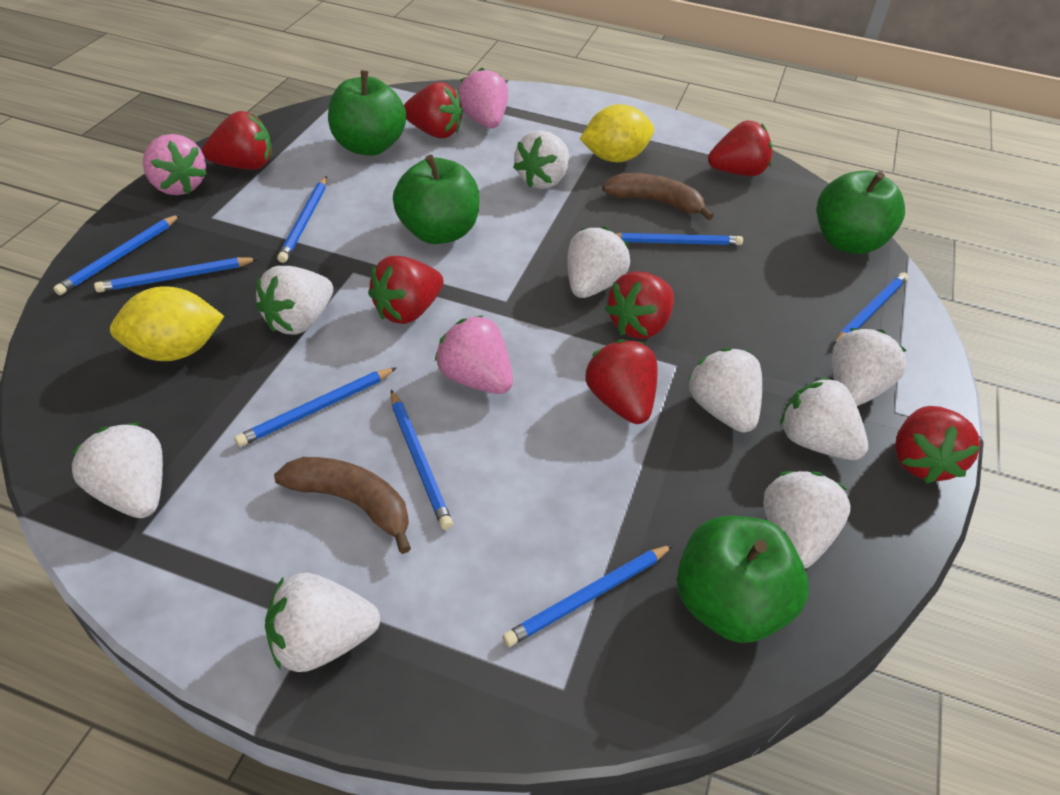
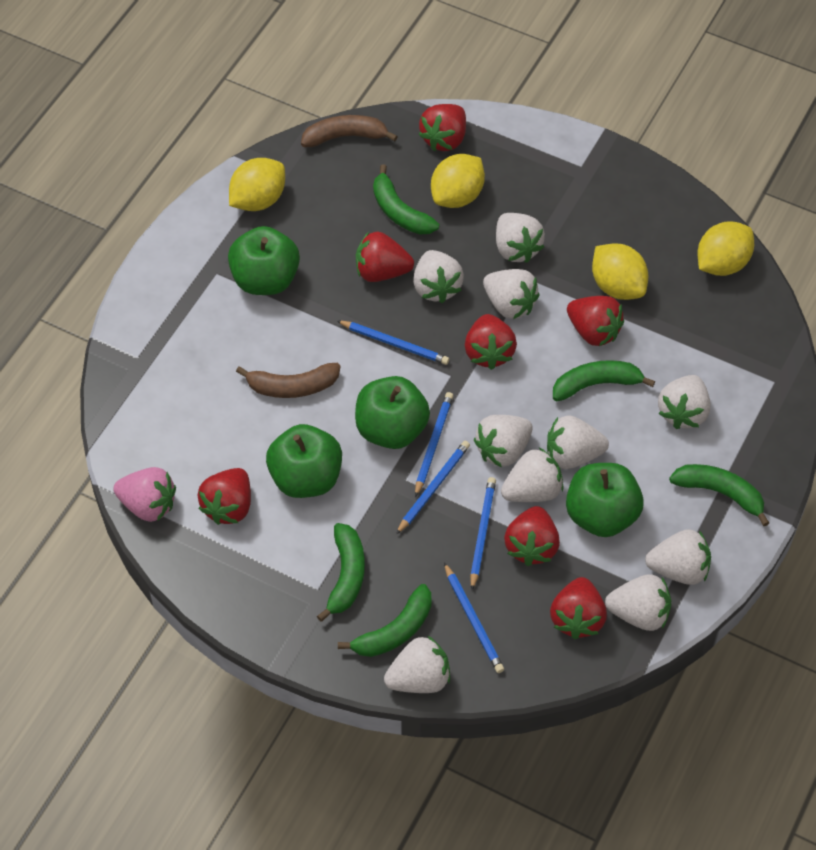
blue pencil: [53,214,180,295] [94,257,258,292] [234,367,397,447] [277,176,327,263] [391,390,453,530] [502,545,673,647] [616,233,743,245] [834,272,908,345] = 8 -> [337,320,449,365] [396,441,470,534] [415,392,453,497] [444,563,504,673] [470,477,496,590] = 5
green banana: none = 0 -> [317,523,365,622] [338,584,432,657] [373,164,439,235] [553,360,655,402] [669,464,769,526] = 5
pink strawberry: [143,134,207,195] [435,315,513,394] [458,68,508,128] = 3 -> [113,467,176,522] = 1
white strawberry: [71,423,163,518] [256,266,333,335] [265,573,380,672] [513,130,569,189] [567,227,630,298] [688,348,762,433] [763,471,851,569] [780,377,868,460] [832,328,907,406] = 9 -> [384,635,450,693] [413,250,464,303] [474,415,533,468] [483,269,540,319] [496,213,545,263] [501,448,564,502] [547,415,609,469] [605,574,671,631] [645,529,711,585] [658,375,711,429] = 10
yellow lemon: [110,286,224,361] [580,104,654,162] = 2 -> [229,158,285,211] [431,154,485,208] [592,243,648,300] [697,221,754,276] = 4

